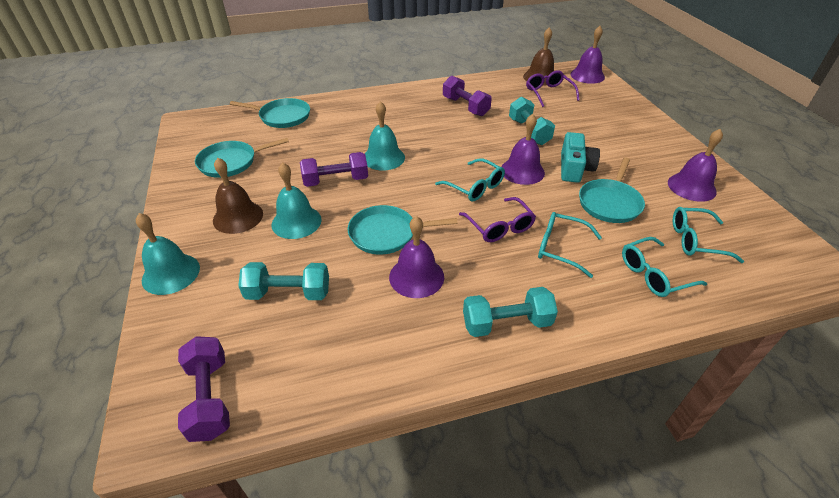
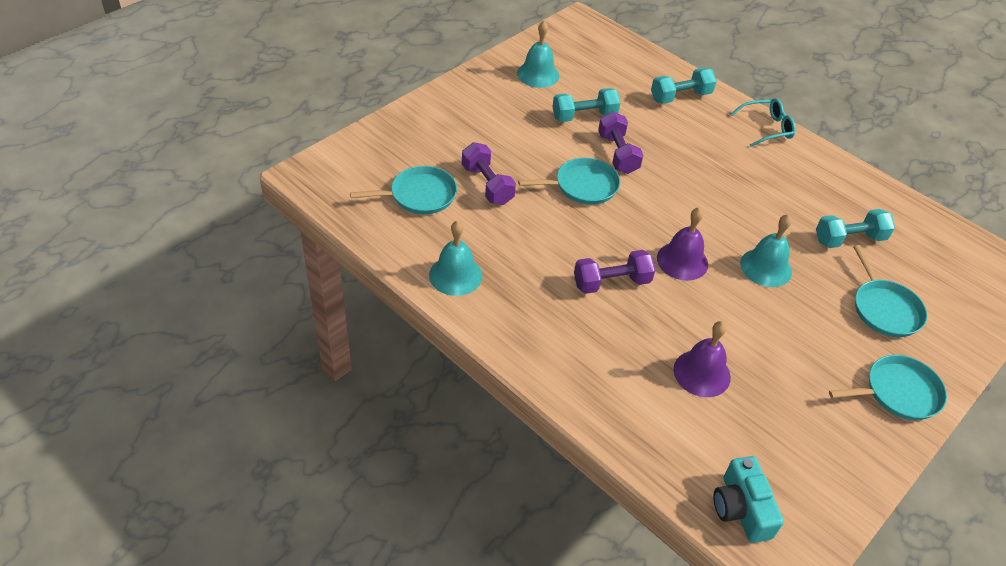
brown bell: [213,158,263,234] [523,27,554,86] = 2 -> none = 0
purple bell: [389,216,444,298] [501,114,545,185] [570,26,605,84] [668,129,723,202] = 4 -> [657,207,708,281] [673,321,731,397] = 2
purple glasses: [459,197,536,242] [526,70,579,107] = 2 -> none = 0
turquoise glasses: [435,158,505,202] [538,212,602,278] [622,237,707,297] [673,207,744,263] = 4 -> [730,98,796,147] = 1

